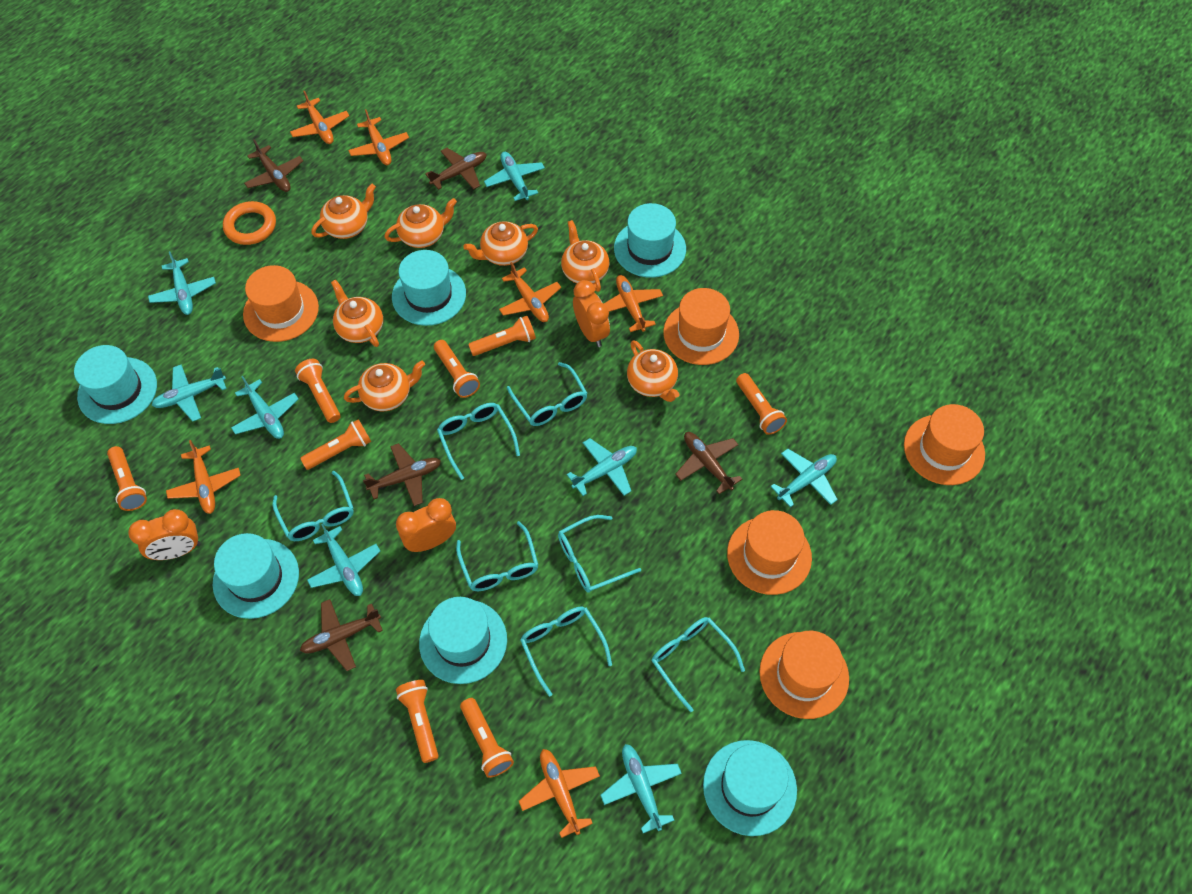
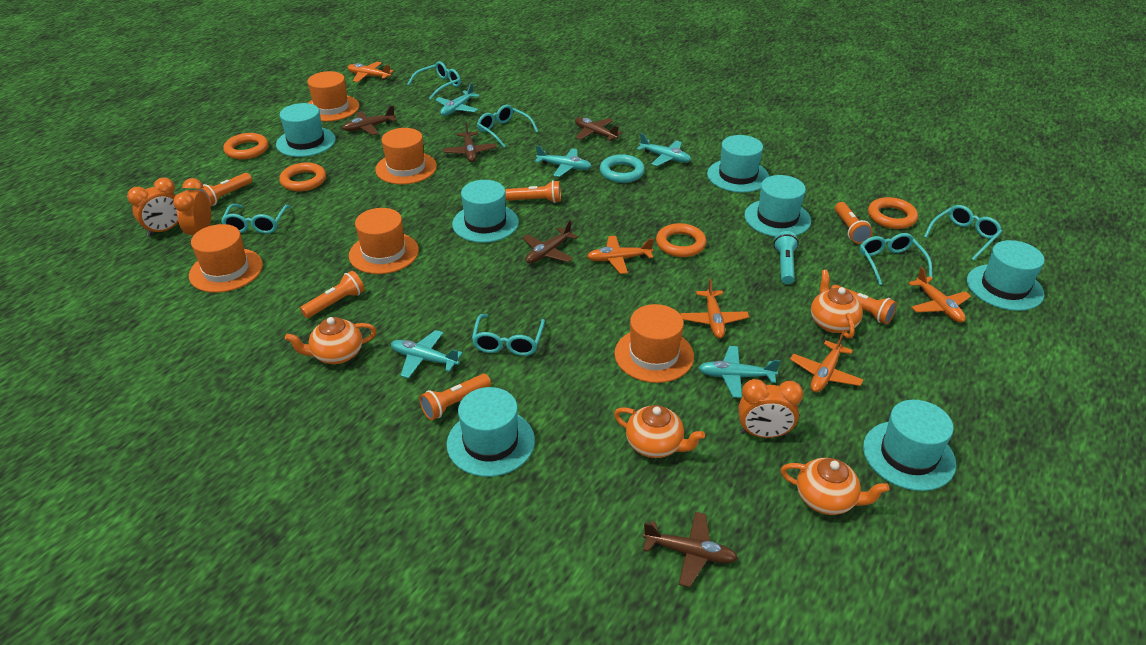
orange flashlight: [107,446,147,511] [295,359,341,423] [300,419,371,470] [396,680,439,763] [434,340,480,398] [460,698,514,778] [468,316,536,356] [736,373,787,435] = 8 -> [197,173,252,206] [300,271,365,318] [419,374,491,420] [505,180,561,203] [830,285,897,324] [835,202,873,244] = 6
orange plane: [166,440,241,514] [290,91,349,144] [348,109,409,165] [499,262,561,322] [519,749,600,838] [604,275,663,332] = 6 -> [347,62,394,82] [587,236,654,274] [680,279,749,339] [790,332,863,392] [908,267,971,323] = 5
orange ring: [223,201,276,245] = 1 -> [223,133,268,160] [279,163,326,191] [656,223,706,257] [868,197,918,229] = 4
orange teapot: [311,184,376,239] [331,280,383,347] [344,361,425,411] [385,198,457,248] [463,221,538,266] [561,220,609,292] [627,340,680,402] = 7 -> [285,317,377,364] [614,405,705,458] [781,458,889,515] [811,270,863,339] = 4
turquoise flashlight: none = 0 -> [774,231,799,284] = 1
turquoise glasses: [273,471,354,541] [437,403,520,480] [456,521,538,591] [507,362,588,426] [520,606,612,697] [558,515,642,593] [651,617,745,712] = 7 -> [221,204,291,234] [407,61,461,100] [472,314,545,356] [477,105,538,148] [860,233,932,285] [924,205,1002,261] = 6
turquoise hat: [74,345,157,424] [213,533,299,619] [392,250,466,326] [419,597,507,684] [614,203,686,278] [703,740,797,836] = 6 -> [276,103,336,157] [447,387,535,477] [452,180,519,243] [707,135,769,193] [744,175,811,237] [863,400,956,491] [967,240,1045,311] = 7
turquoise plane: [148,251,216,315] [152,365,227,422] [231,376,299,439] [307,524,380,596] [484,152,545,201] [567,438,637,496] [600,744,682,833] [770,449,838,508] = 8 -> [391,330,463,378] [435,83,480,116] [535,145,592,177] [637,133,691,166] [699,346,780,398] = 5
turquoise ring: none = 0 -> [600,154,645,183] = 1

